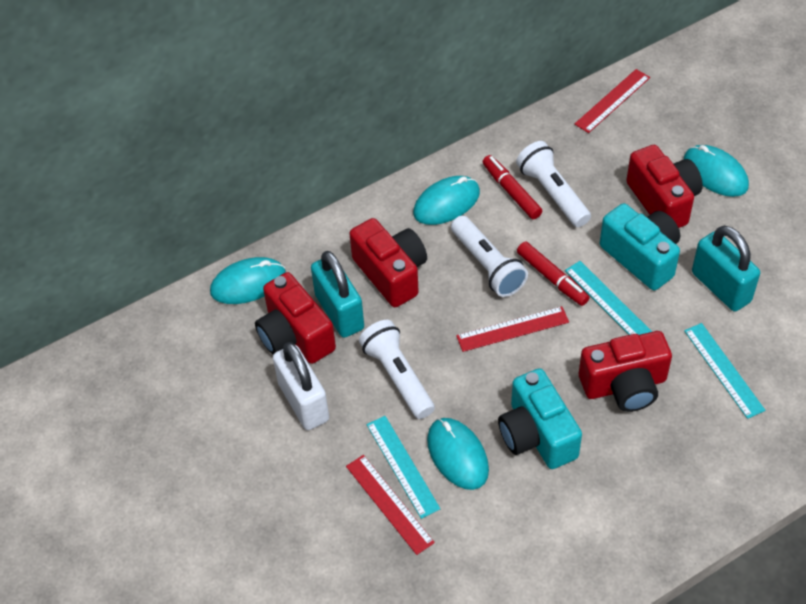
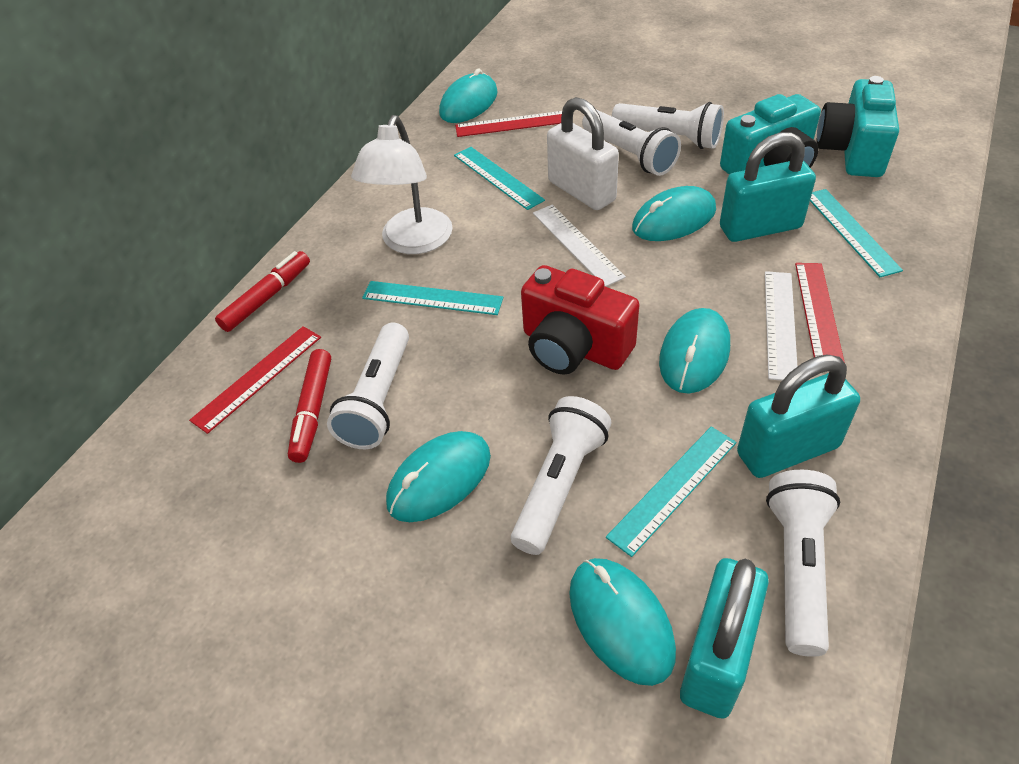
red camera: [255,272,336,364] [350,218,427,307] [579,331,672,412] [626,145,703,228] = 4 -> [521,265,640,375] = 1
turquoise mouse: [210,257,286,304] [413,176,480,225] [427,418,489,490] [684,145,749,197] = 4 -> [386,431,491,522] [439,69,498,123] [569,558,676,686] [632,186,716,241] [659,308,730,393] = 5
turquoise padlock: [311,251,364,338] [692,226,760,311] = 2 -> [680,558,769,719] [720,132,816,242] [737,354,860,478] = 3
turquoise ruler: [367,416,440,519] [565,261,652,335] [684,323,765,419] = 3 -> [362,281,504,315] [454,147,545,210] [606,427,737,557] [810,189,903,277] = 4
white flashlight: [359,320,435,419] [451,216,528,297] [516,141,591,227] = 3 -> [327,323,409,449] [511,396,612,555] [582,110,681,176] [612,102,724,149] [766,470,840,657] = 5
white lamp: none = 0 -> [351,115,453,254] = 1
white ruler: none = 0 -> [533,205,626,287] [765,271,798,381] = 2

